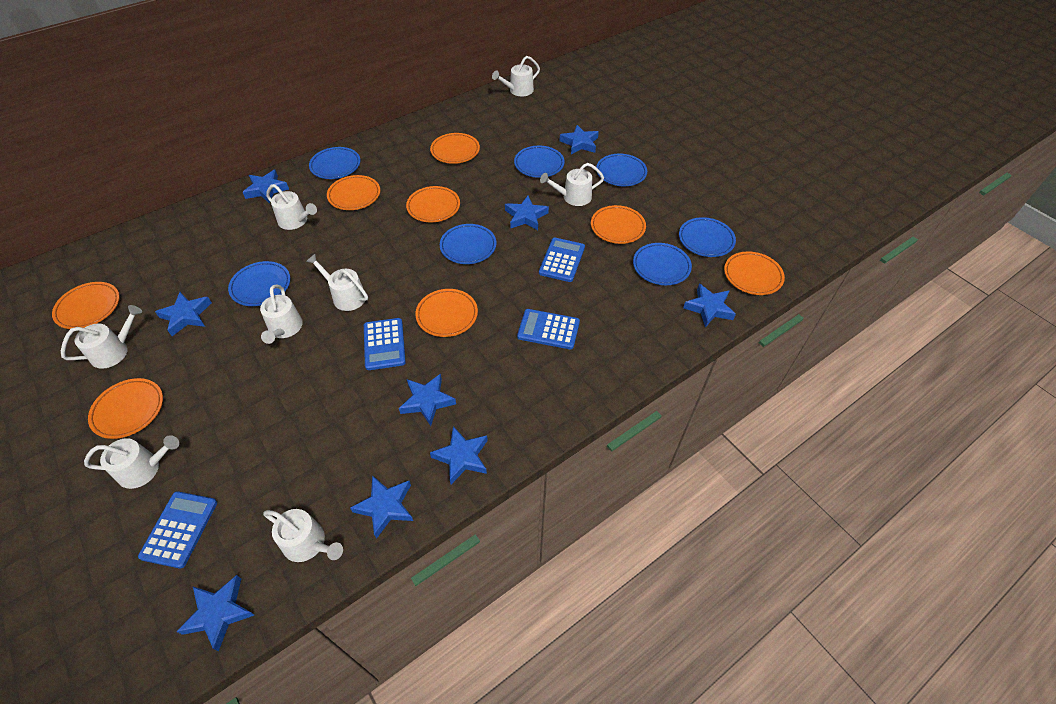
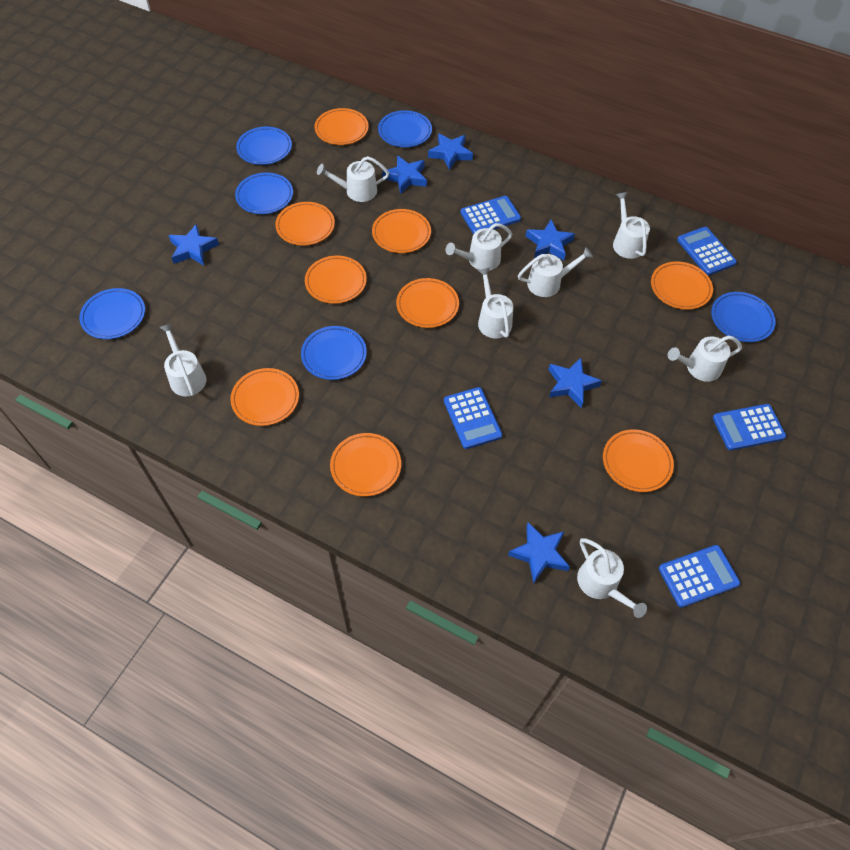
blue calculator: [138,491,217,569] [364,318,406,370] [517,309,580,349] [539,238,585,282] = 4 -> [444,387,502,449] [461,196,521,234] [659,545,740,608] [677,227,737,275] [713,404,786,450] = 5
blue plate: [228,261,290,306] [309,147,361,179] [440,224,496,264] [514,146,565,178] [596,154,647,186] [633,243,692,285] [679,217,736,257] = 7 -> [79,288,145,339] [235,173,293,214] [236,127,292,165] [301,326,367,380] [378,110,432,147] [711,292,776,342] = 6
blue star: [155,292,212,336] [176,575,254,652] [243,170,289,203] [350,475,413,539] [399,374,456,426] [430,426,488,484] [505,196,549,230] [560,125,599,154] [683,284,736,327] = 9 -> [168,224,219,266] [382,155,427,194] [428,133,473,170] [508,522,570,584] [526,220,575,260] [548,358,602,408] = 6
orange plate: [52,282,120,329] [88,378,163,439] [327,175,380,210] [406,186,460,222] [415,289,478,337] [430,133,480,164] [591,205,646,244] [724,251,785,295] = 8 -> [231,368,299,426] [275,202,335,246] [305,256,367,304] [314,108,369,145] [330,433,401,497] [372,209,431,253] [396,278,459,328] [603,429,674,492] [651,261,713,310] = 9

